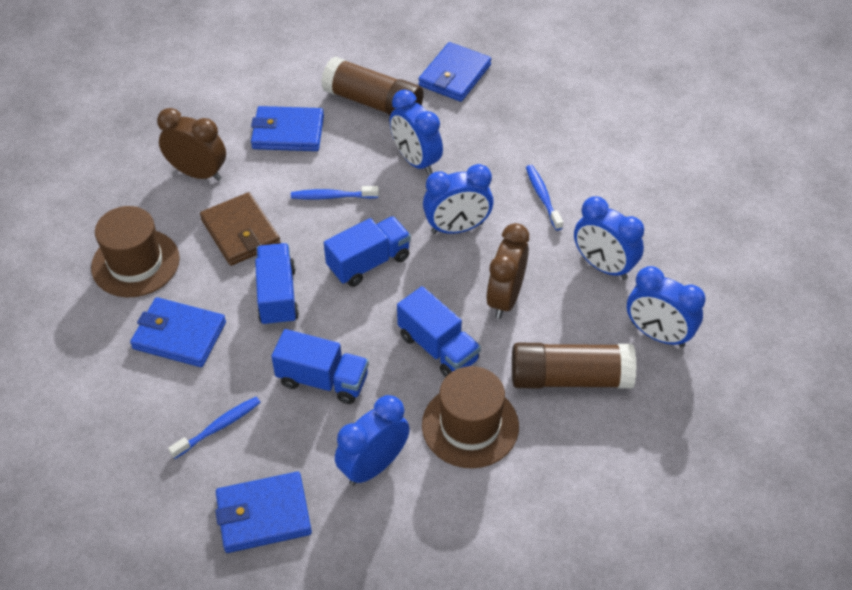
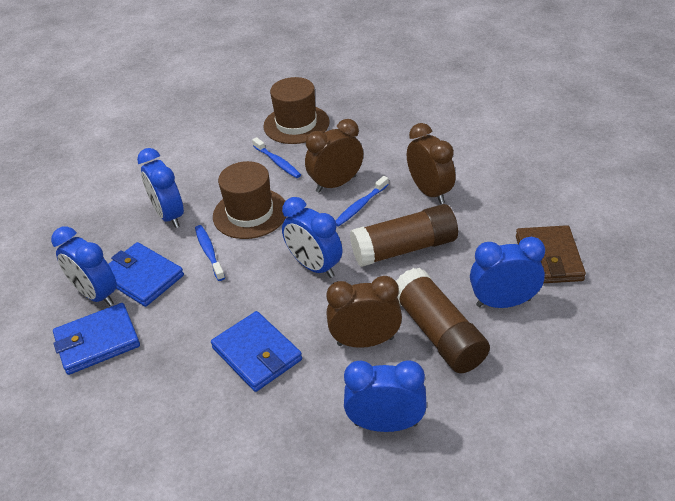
blue truck: [255,243,299,326] [271,329,369,404] [324,216,411,287] [397,286,481,378] = 4 -> none = 0
blue wallet: [130,297,226,367] [215,472,312,553] [251,106,324,151] [418,42,491,102] = 4 -> [53,303,140,375] [108,242,184,307] [211,311,302,392] = 3
brown clock: [157,108,226,181] [486,223,529,319] = 2 -> [305,119,363,192] [327,276,402,348] [407,123,455,204] = 3

